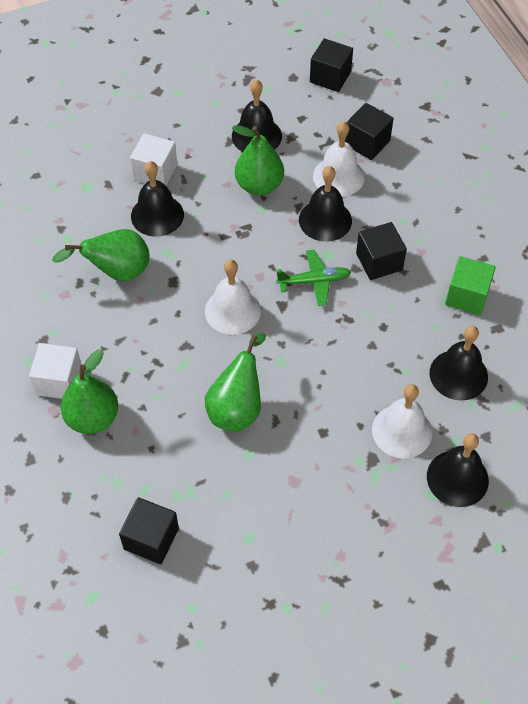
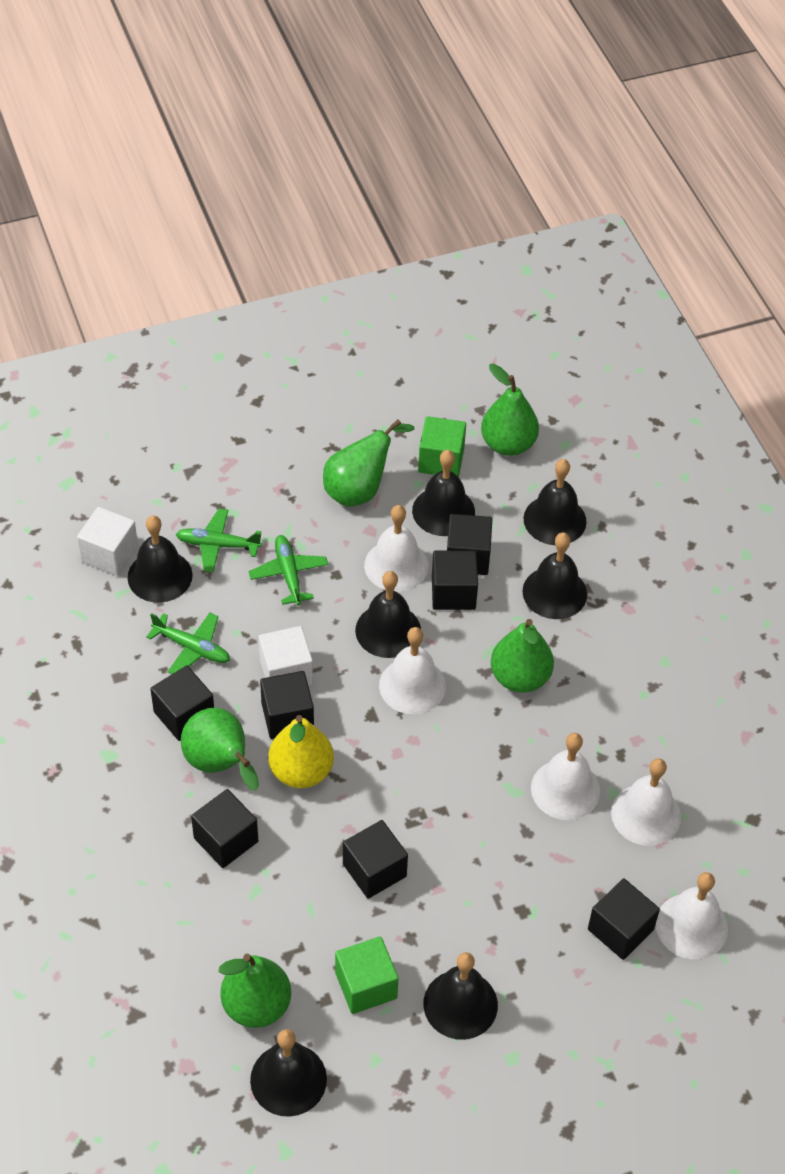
black bell: [131,161,184,237] [232,79,282,152] [299,166,352,242] [427,433,489,507] [430,326,488,401] = 5 -> [127,515,193,603] [250,1029,327,1117] [355,571,421,658] [412,450,475,536] [423,952,498,1040] [522,533,587,619] [523,459,587,545] = 7
black cube: [119,497,179,564] [310,39,353,92] [345,103,394,160] [356,222,407,280] = 4 -> [150,665,214,741] [191,789,258,868] [260,671,314,739] [343,820,408,899] [432,551,478,610] [447,514,492,575] [588,878,660,960] = 7
green cube: [445,256,496,315] = 1 -> [335,936,398,1014] [418,416,466,477] = 2
green pear: [52,229,150,281] [61,349,118,434] [205,333,266,432] [232,126,284,195] = 4 -> [181,707,259,791] [219,954,291,1028] [323,419,415,506] [481,364,539,456] [491,619,554,693] = 5
green plane: [276,250,351,306] = 1 -> [146,613,230,674] [176,509,262,572] [249,535,328,606] = 3
white bell: [205,260,261,335] [313,121,365,197] [372,384,432,458] = 3 -> [364,505,428,592] [379,627,446,714] [531,733,600,820] [611,758,681,846] [656,872,728,959] = 5
yellow pear: none = 0 -> [268,715,334,788] = 1

